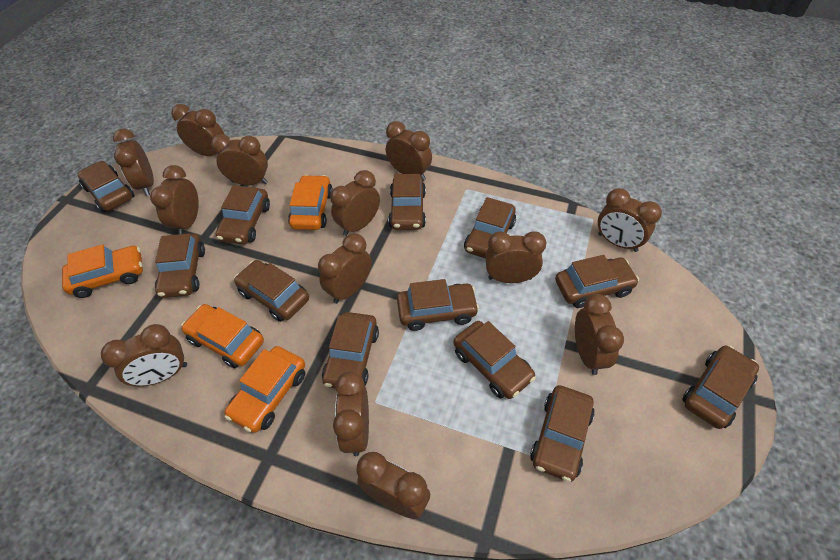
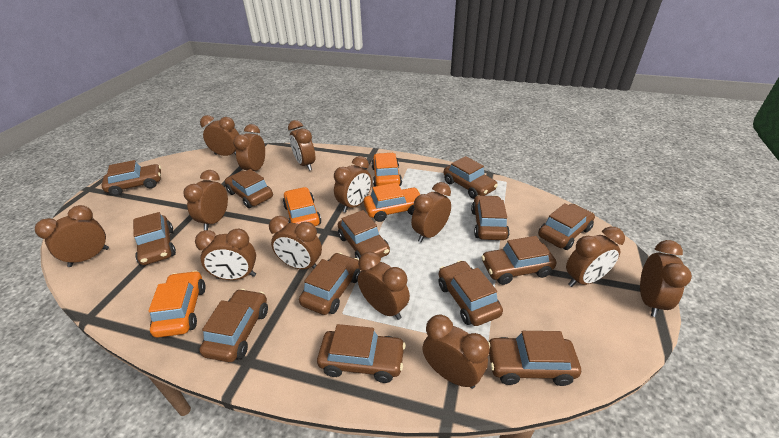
brown car: [77,161,134,212] [155,233,205,298] [216,185,270,244] [234,260,309,322] [322,312,379,388] [388,174,426,230] [397,279,479,331] [454,321,536,399] [464,197,516,259] [530,385,595,482] [555,255,639,308] [682,345,759,429] = 12 -> [102,160,161,196] [133,212,176,265] [199,289,268,362] [225,169,273,208] [299,253,361,315] [317,324,406,383] [338,210,390,259] [438,260,503,326] [444,156,498,199] [471,195,510,240] [481,236,557,285] [488,331,581,386] [538,203,595,250] = 13

